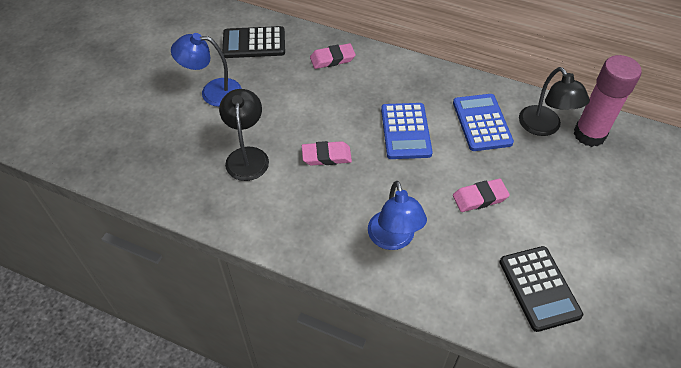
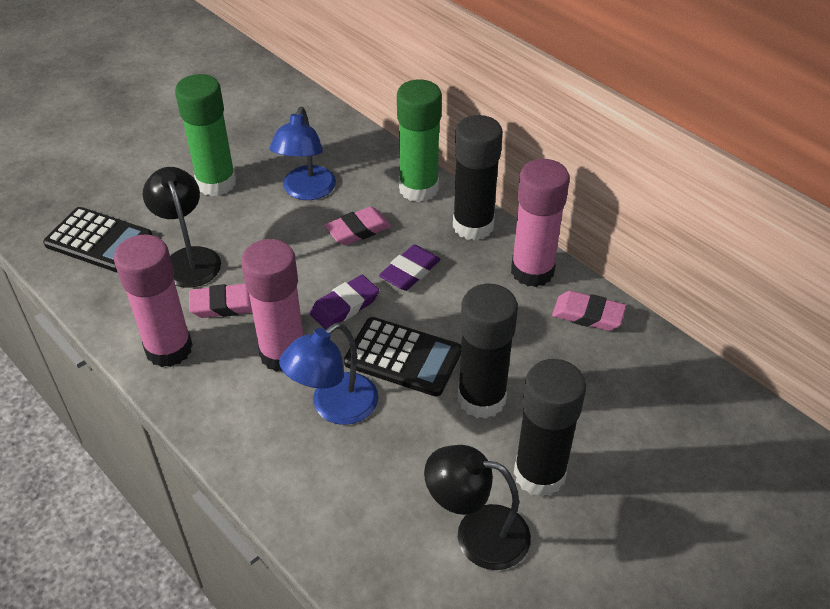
black glue stick: none = 0 -> [453,115,503,241] [458,284,518,419] [514,359,586,497] = 3
blue calculator: [381,103,433,159] [453,94,514,151] = 2 -> none = 0
green glue stick: none = 0 -> [175,74,236,196] [397,79,442,202] = 2
pink glue stick: [574,55,642,147] = 1 -> [114,234,193,367] [241,239,303,372] [511,159,570,287] = 3
purple eraser: none = 0 -> [310,275,379,329] [379,245,441,291] = 2

